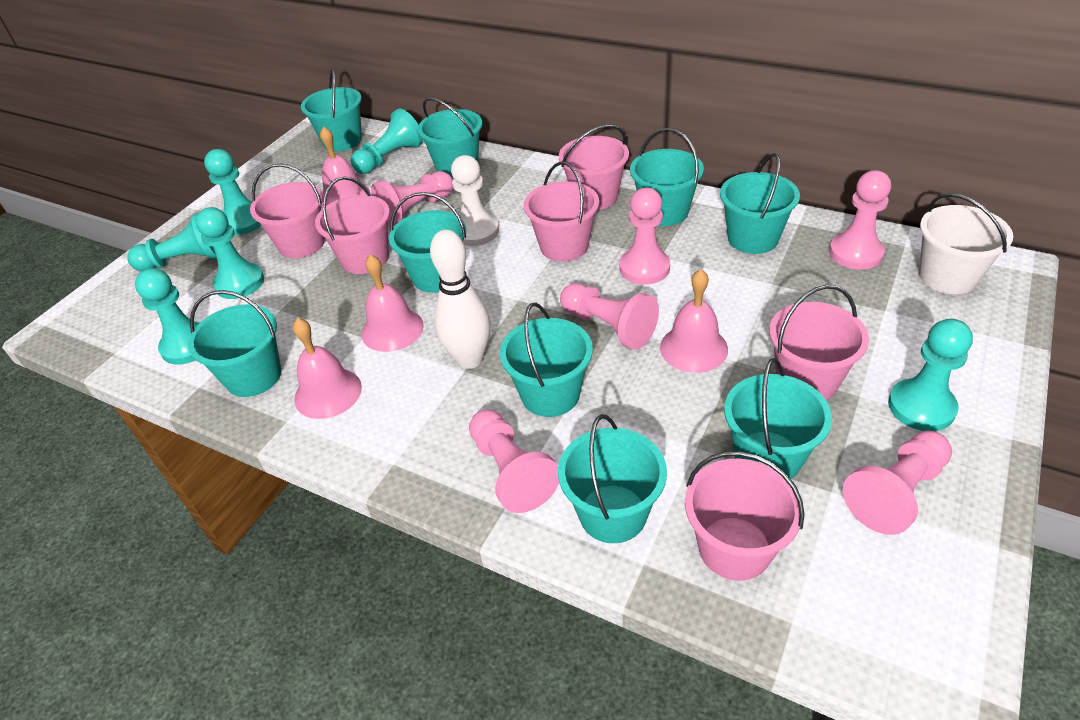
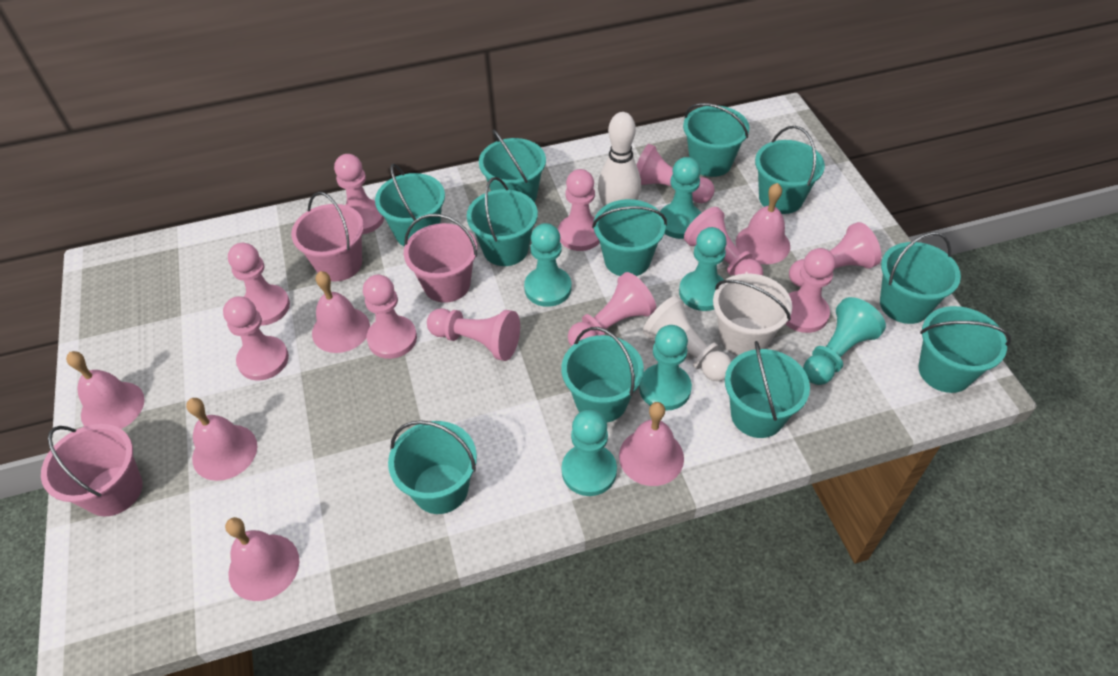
pink bell: [293,318,362,419] [320,126,370,207] [361,254,424,352] [660,269,728,373] = 4 -> [66,351,145,429] [186,398,257,481] [225,517,299,601] [312,271,370,353] [619,402,684,486] [736,183,790,264] = 6
pink bucket: [250,163,325,258] [315,176,390,274] [524,162,599,262] [559,125,629,210] [685,451,805,581] [769,285,869,400] = 6 -> [41,424,143,517] [291,192,364,281] [404,214,477,303] = 3
pink pawn: [371,171,453,227] [469,409,559,513] [560,283,659,350] [619,188,670,285] [829,170,891,270] [843,431,952,535] = 6 -> [223,296,289,381] [228,243,290,326] [334,154,384,234] [363,275,417,359] [427,308,520,361] [558,169,600,251] [568,272,656,346] [637,144,715,203] [684,207,763,275] [786,248,836,333] [789,222,881,287] = 11
turquoise bucket: [188,290,281,397] [301,68,362,151] [389,192,466,293] [418,97,482,178] [500,302,593,417] [558,414,667,543] [630,128,704,226] [720,153,800,254] [724,358,832,479] = 9 -> [375,164,445,247] [388,420,477,514] [467,177,538,266] [479,130,546,202] [561,327,644,422] [592,199,667,276] [683,103,750,177] [725,341,810,438] [755,126,825,214] [880,232,961,324] [918,306,1011,393] = 11

